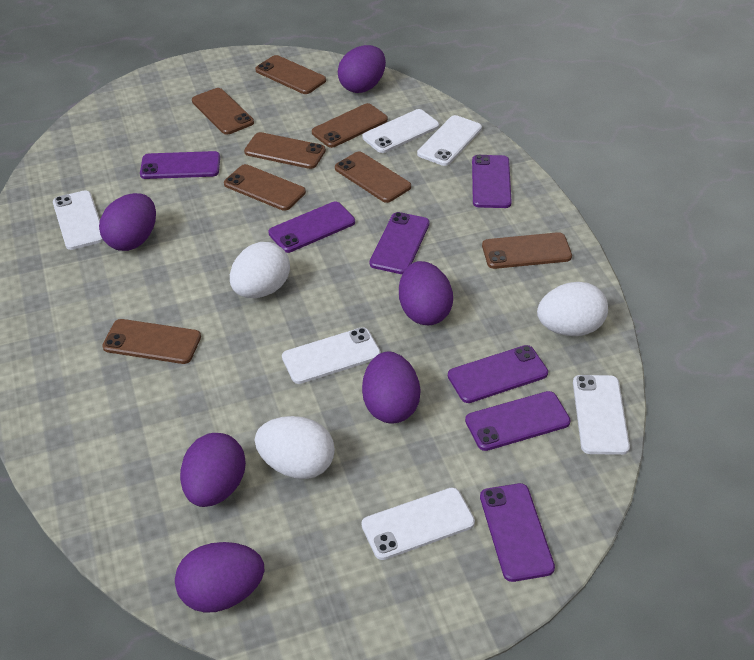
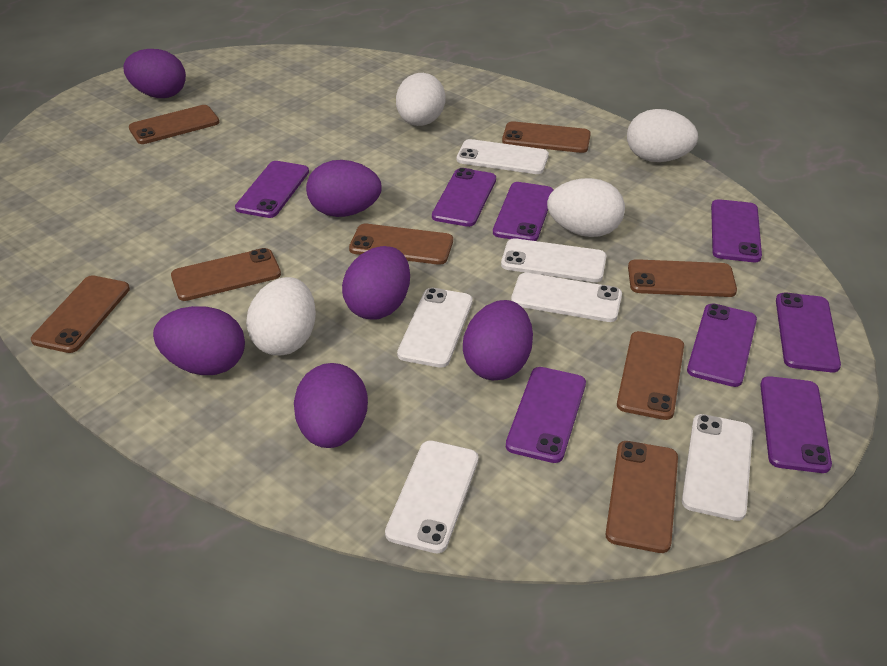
purple phone: [140,151,220,179] [268,202,355,253] [370,212,430,274] [448,345,548,403] [465,391,571,451] [472,155,512,208] [480,483,555,582] = 7 -> [235,161,309,218] [432,168,496,227] [493,182,553,241] [506,367,586,463] [687,304,757,387] [711,199,762,262] [760,376,832,473] [776,293,841,372] = 8
white egg: [230,242,290,298] [255,416,335,479] [537,282,608,336] = 3 -> [246,277,316,356] [396,73,446,126] [547,178,625,237] [627,109,698,162] = 4

